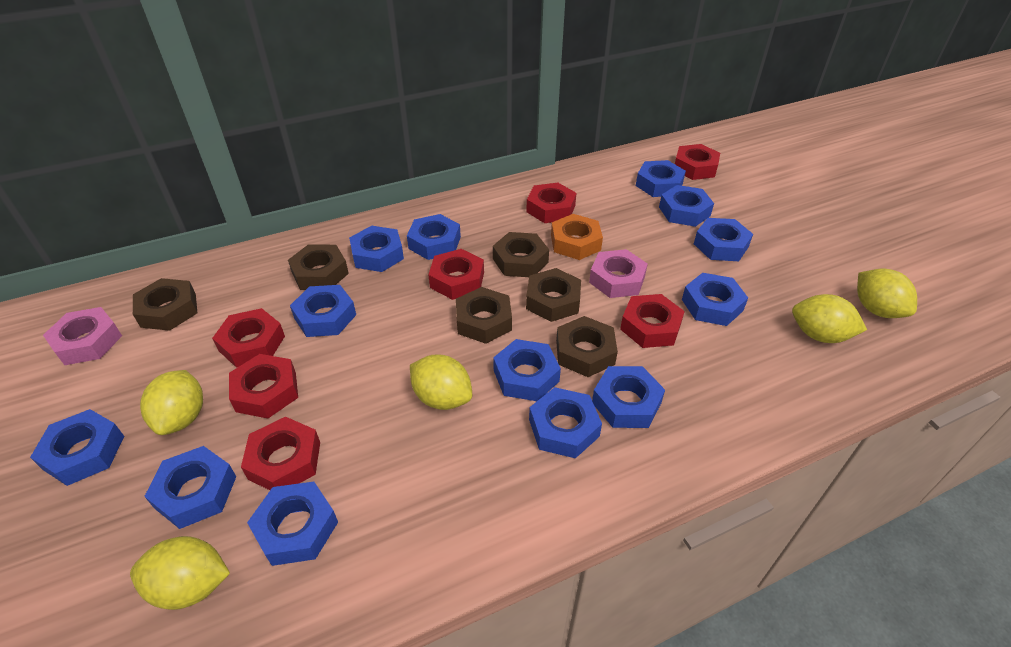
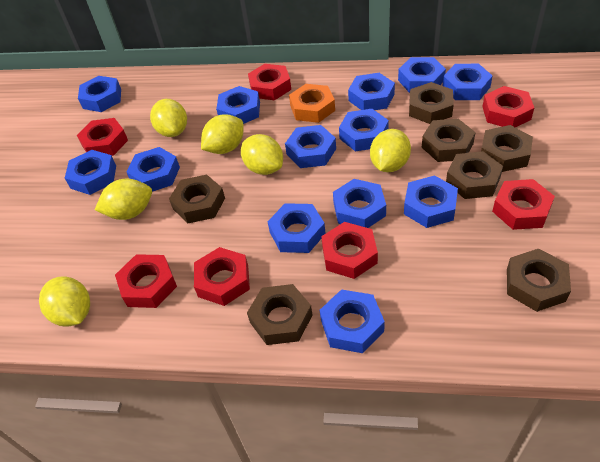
brown nut: [133,278,197,331] [288,244,349,290] [456,287,512,344] [493,232,549,277] [526,268,581,322] [556,316,618,377] = 6 -> [169,174,225,223] [247,284,312,345] [409,82,454,124] [422,119,476,162] [446,151,503,199] [481,125,533,172] [507,249,571,312] = 7
pink nut: [43,307,122,365] [589,249,648,298] = 2 -> none = 0
yellow lemon: [130,536,230,610] [140,370,203,435] [410,354,472,410] [792,294,867,343] [857,269,917,318] = 5 -> [39,277,90,327] [95,179,152,220] [150,99,187,137] [201,114,244,154] [241,134,283,175] [370,129,411,172] = 6

